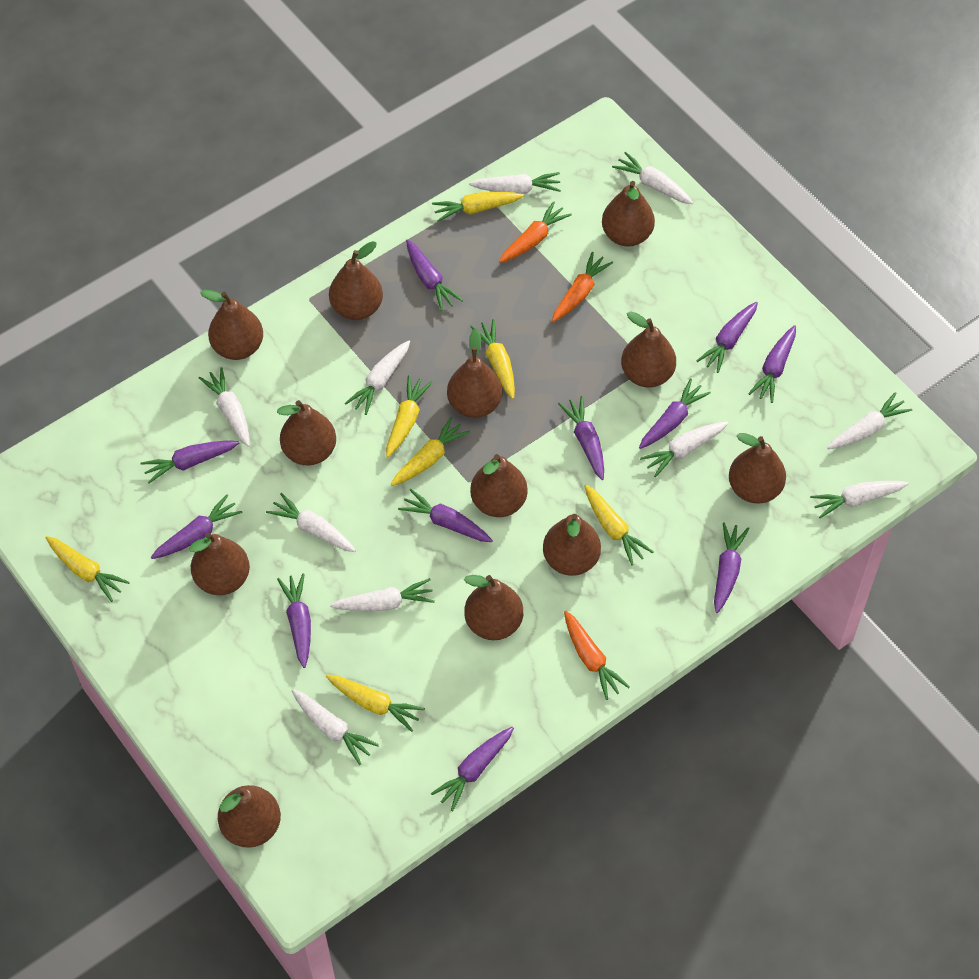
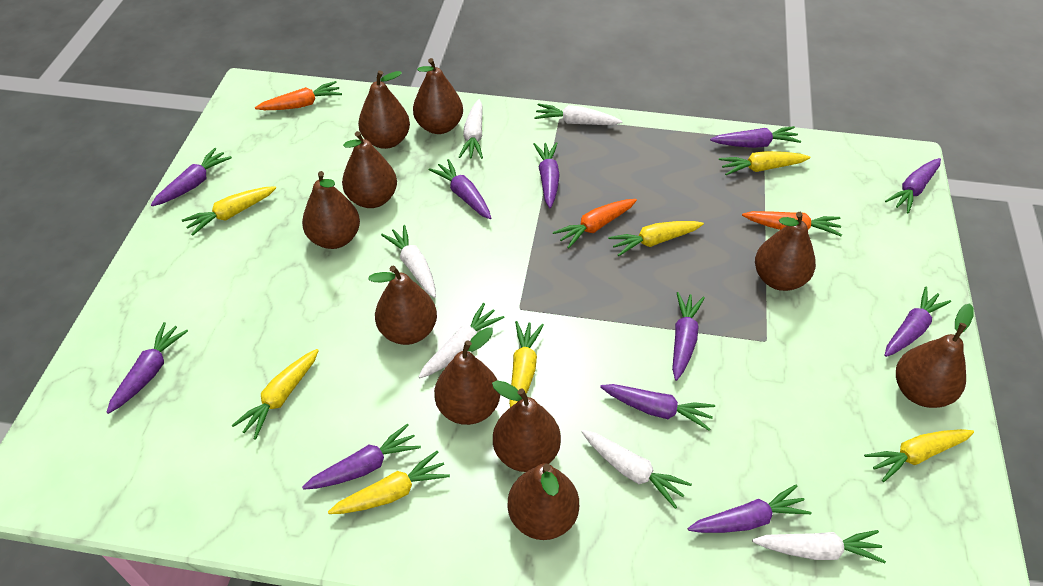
brown pear: [189,533,250,595] [200,290,263,360] [218,785,281,848] [277,400,336,466] [329,241,383,320] [447,328,502,418] [464,575,523,640] [470,454,528,517] [543,514,601,576] [602,181,655,247] [621,311,676,388] [729,433,786,504] = 12 -> [302,171,360,249] [342,131,397,208] [358,70,410,149] [369,266,437,345] [413,58,463,134] [434,327,500,425] [492,380,561,472] [508,463,579,540] [755,212,816,291] [896,304,973,408] = 10
white carrot: [199,367,250,447] [266,493,356,552] [292,689,379,765] [330,578,435,611] [345,340,410,415] [469,172,561,194] [612,152,693,204] [640,422,728,477] [810,481,909,518] [827,392,912,449] = 10 -> [381,225,436,298] [419,303,505,378] [459,99,483,159] [534,103,622,125] [582,430,692,509] [752,530,886,563] = 6

